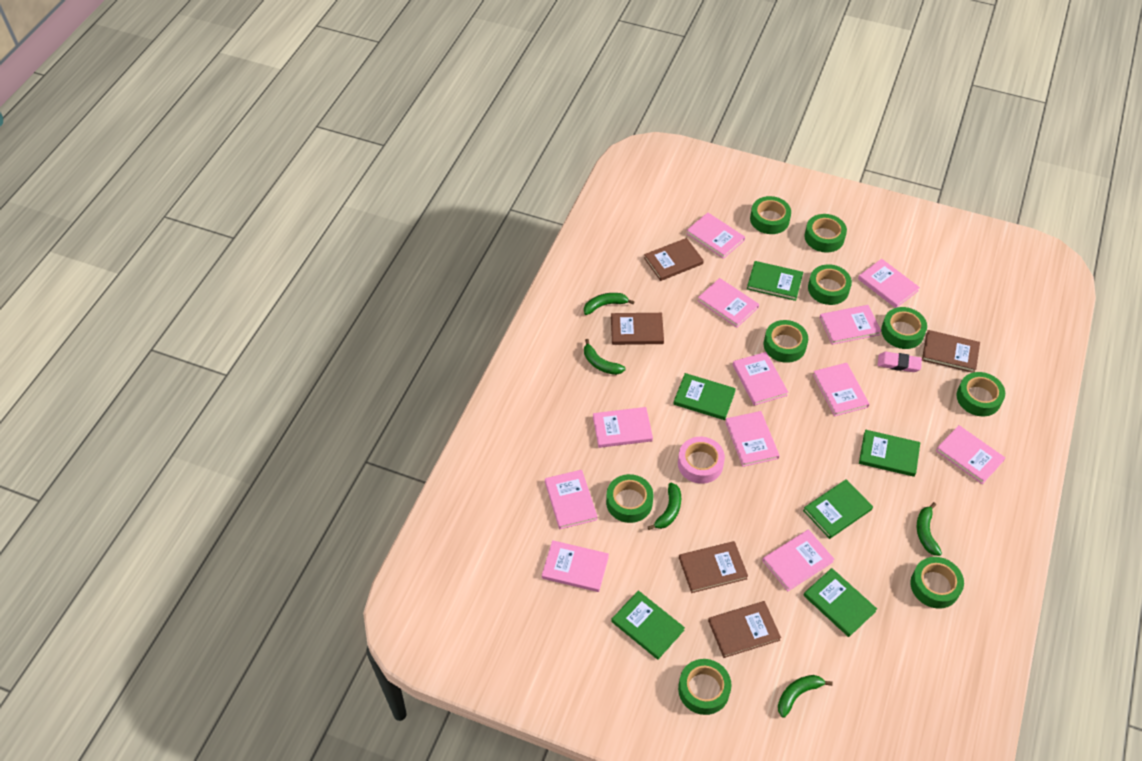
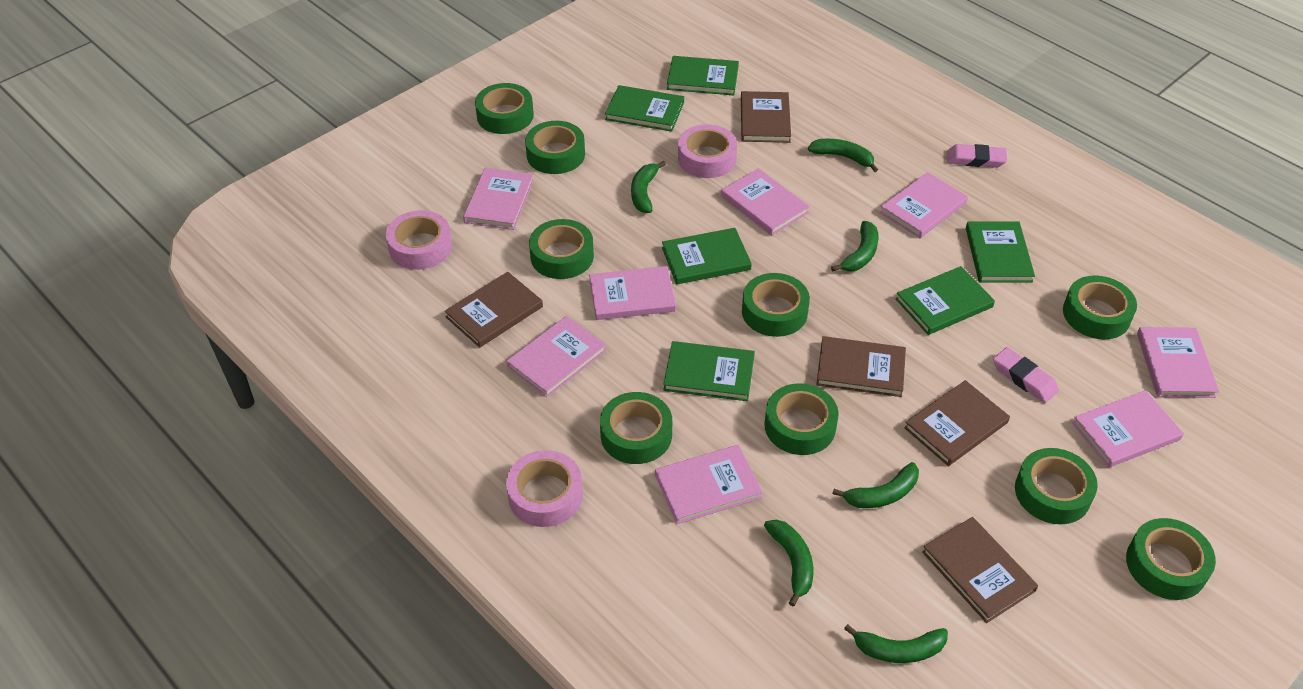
green banana: [584,293,634,315] [584,339,626,375] [648,483,681,530] [778,675,832,718] [917,502,942,556] = 5 -> [631,161,666,213] [764,520,814,606] [808,139,878,172] [831,221,879,272] [832,462,919,508] [844,624,948,663] = 6
pink book: [542,540,609,592] [545,470,597,529] [593,407,653,448] [686,212,745,259] [698,278,759,328] [725,411,780,467] [733,352,788,406] [762,529,834,591] [813,363,869,416] [820,305,882,345] [858,259,920,308] [936,425,1005,484] = 12 -> [463,168,534,230] [506,316,606,398] [589,266,676,320] [655,445,763,524] [721,168,810,235] [880,172,968,238] [1072,390,1184,468] [1137,327,1219,398] = 8
pink eraser: [878,352,922,372] = 1 -> [947,144,1007,168] [993,347,1059,403] = 2
pink tape: [678,437,725,484] = 1 -> [386,210,452,270] [506,450,583,527] [678,124,737,178] = 3

